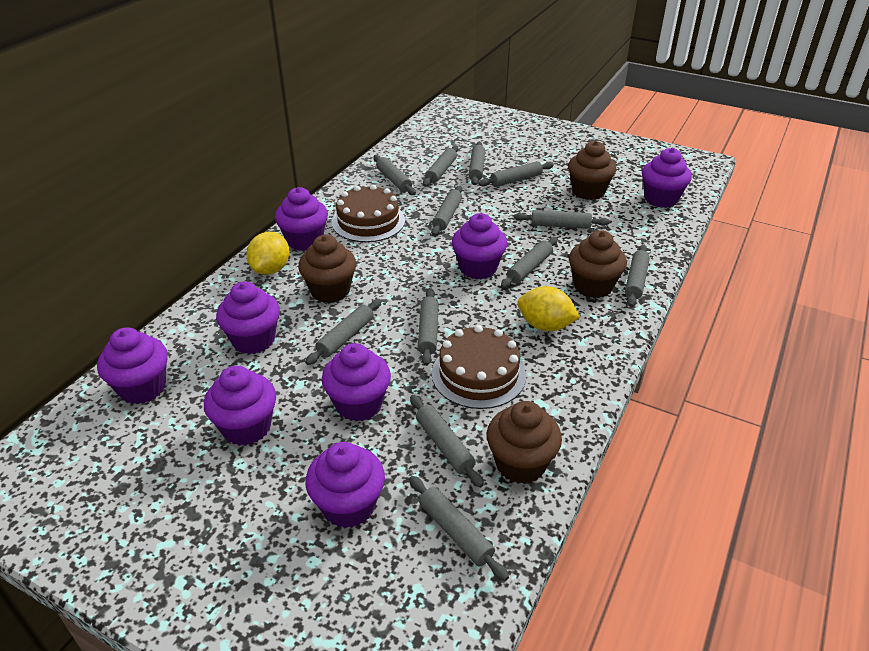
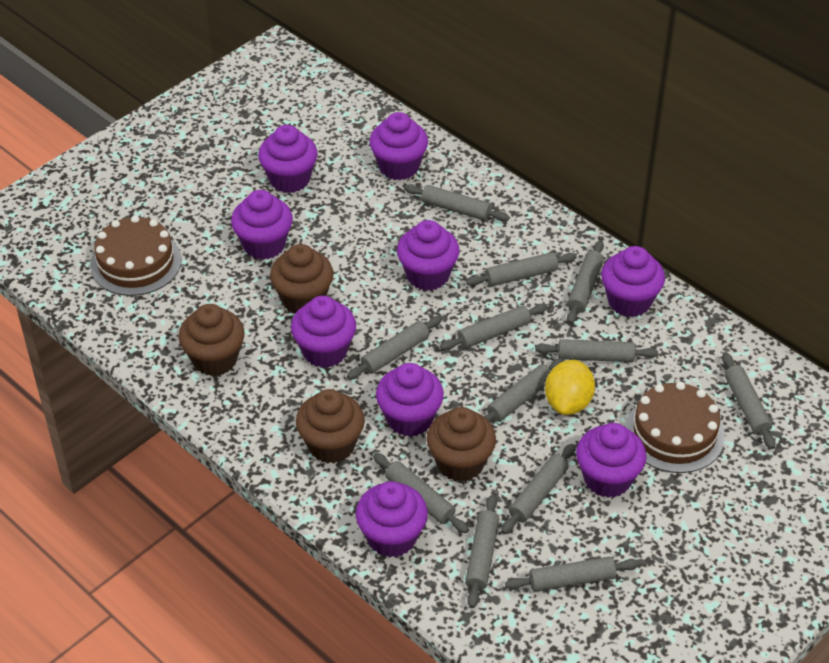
purple cupcake: [97,327,168,404] [204,366,276,446] [216,282,280,354] [275,187,328,251] [305,442,385,528] [322,343,391,422] [452,213,507,280] [642,148,692,208] = 8 -> [231,190,293,260] [258,125,318,193] [291,296,356,368] [356,481,428,558] [369,112,428,180] [376,363,444,437] [397,220,459,291] [576,423,646,498] [601,246,665,317] = 9
yellow lemon: [247,232,290,275] [517,286,580,331] = 2 -> [545,360,595,415] = 1

